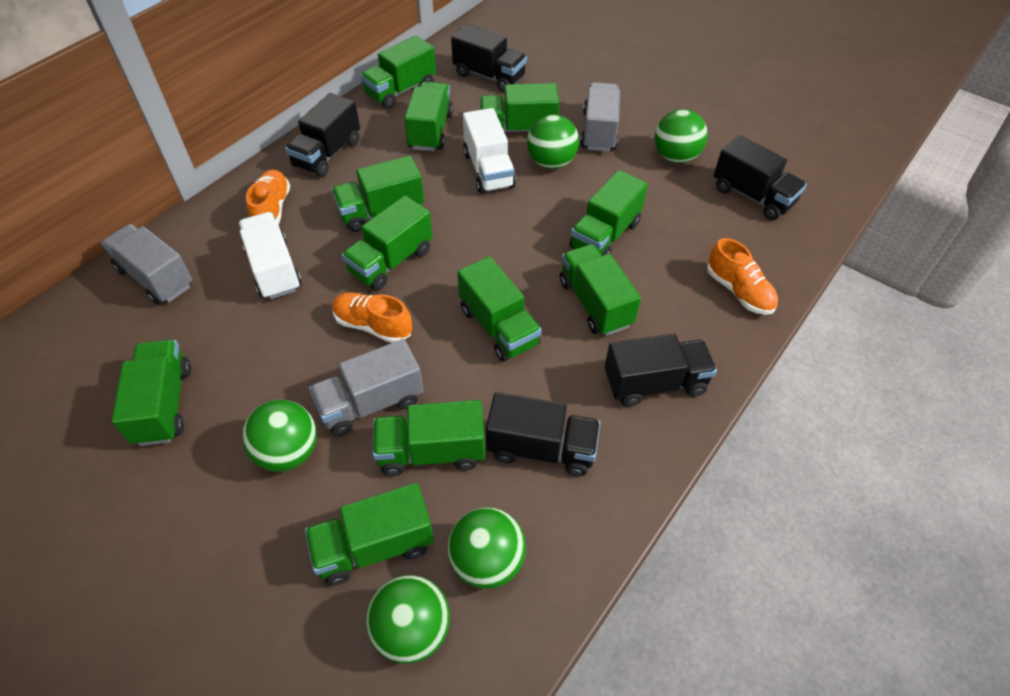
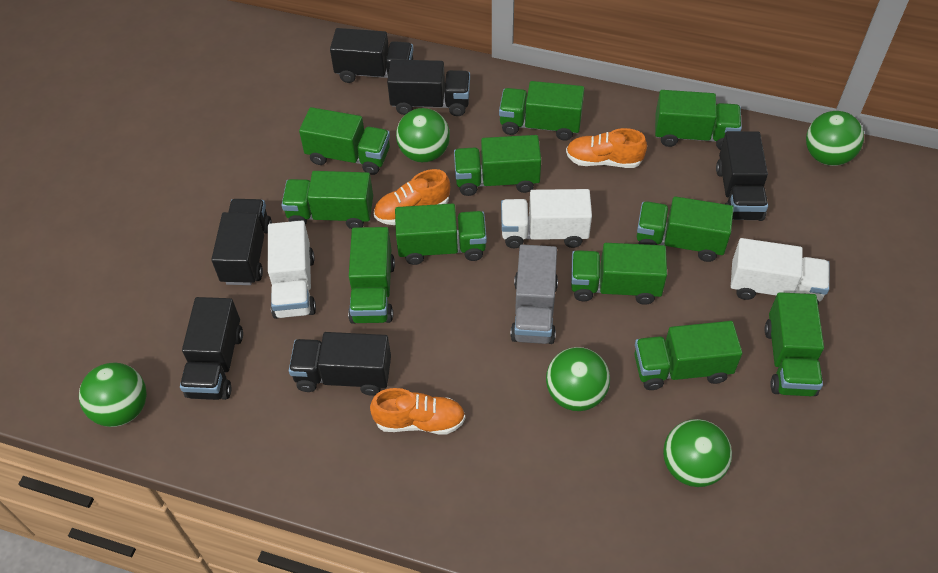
black truck: [285,93,360,177] [451,24,527,92] [486,392,601,476] [605,334,717,407] [714,135,807,220] = 5 -> [180,297,243,400] [211,199,272,285] [289,332,391,396] [330,28,413,83] [387,59,470,116] [716,131,768,221] = 6
grey truck: [101,224,193,305] [309,339,423,436] [580,82,620,151] = 3 -> [510,244,558,344] = 1
white truck: [238,212,302,299] [463,108,516,194] = 2 -> [268,221,316,319] [501,189,592,248] [731,238,829,305] = 3

